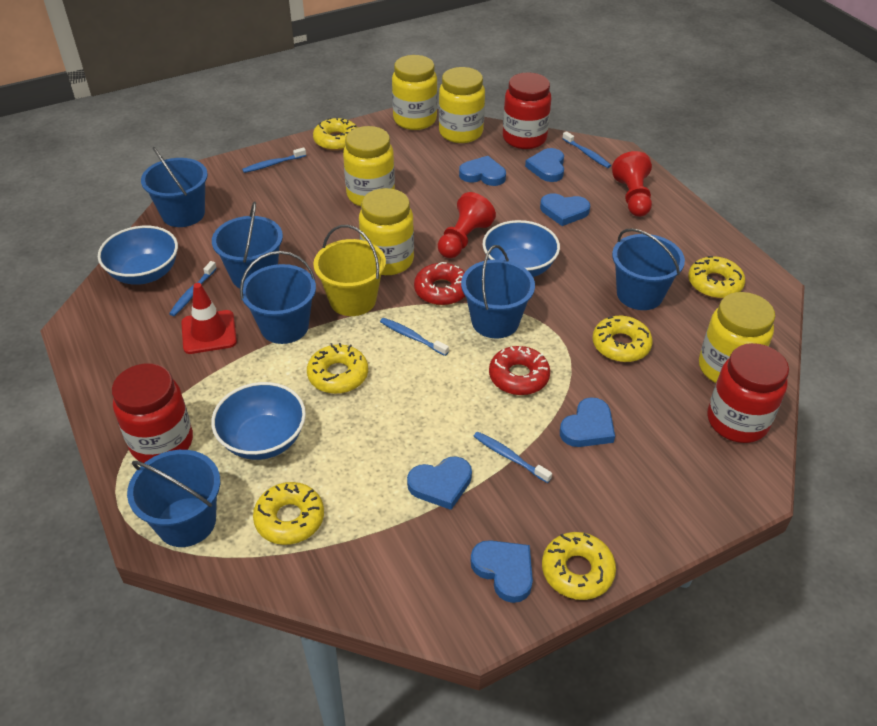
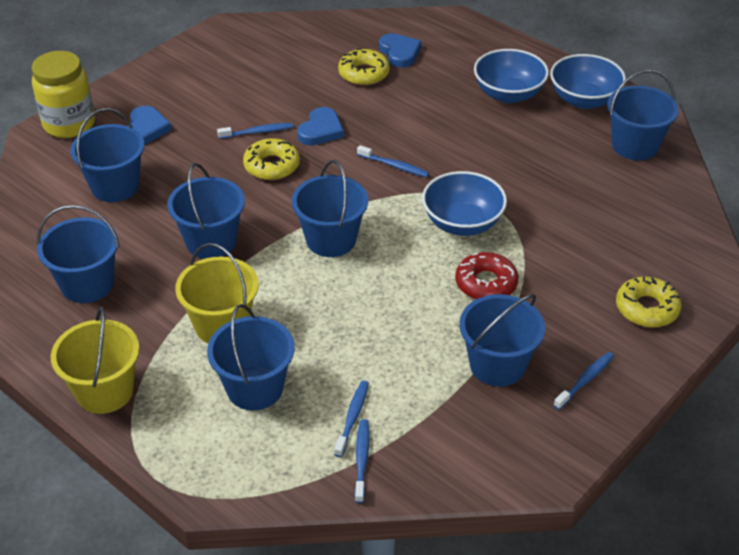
blue bucket: [127,450,220,547] [141,147,208,227] [212,202,283,288] [240,251,316,344] [461,245,535,338] [612,228,685,310] = 6 -> [37,205,119,303] [70,108,144,202] [168,163,245,259] [207,304,295,411] [292,160,368,257] [459,294,545,387] [607,70,679,160] = 7
blue heart: [407,457,472,510] [459,156,506,186] [470,540,533,603] [525,148,564,182] [540,193,590,226] [560,397,615,447] = 6 -> [127,106,172,145] [297,107,344,146] [379,33,421,68] = 3
red donut: [414,262,465,305] [489,346,550,395] = 2 -> [455,252,519,299] = 1
red jar: [112,363,193,463] [503,72,551,149] [707,343,789,443] = 3 -> none = 0
red pawn: [438,192,496,258] [612,151,652,217] = 2 -> none = 0
red traffic cone: [181,283,237,354] = 1 -> none = 0
yellow bucket: [313,225,386,316] = 1 -> [51,306,140,414] [175,243,259,343] = 2
yellow donut: [253,482,324,545] [307,343,368,394] [313,117,358,151] [542,532,616,600] [593,316,653,362] [688,256,745,298] = 6 -> [243,138,300,180] [338,48,390,86] [616,277,681,328] = 3
yellow jar: [343,126,395,206] [359,188,414,275] [392,55,437,130] [439,67,485,143] [699,292,775,383] = 5 -> [32,51,95,138] = 1

